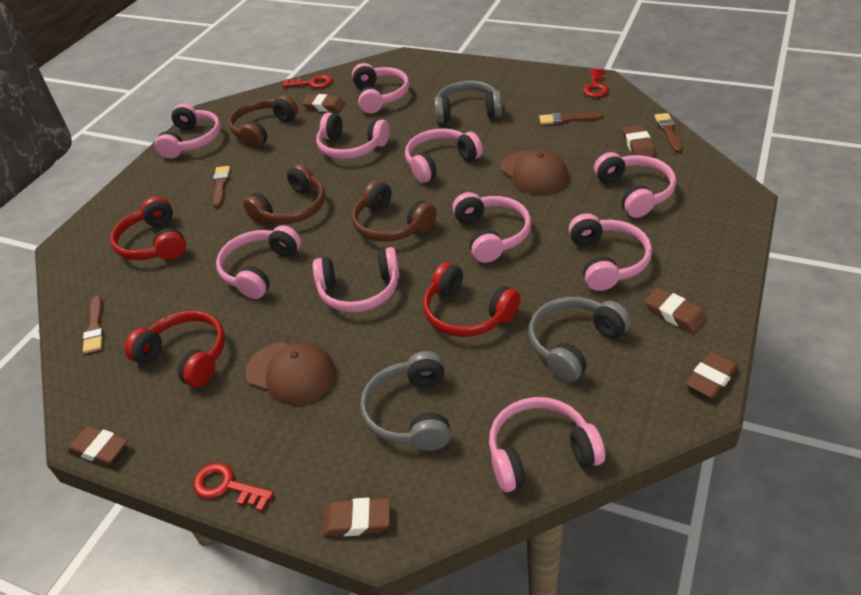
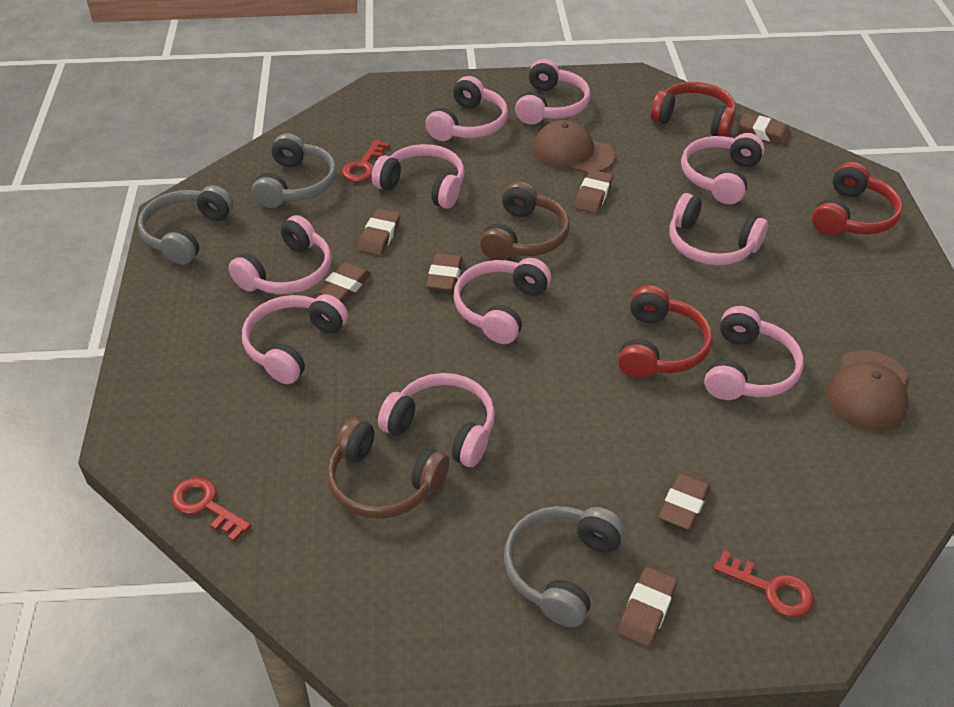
brown brush: [83,296,104,353] [213,166,230,208] [539,112,604,125] [654,113,683,153] = 4 -> none = 0
brown eraser: [68,426,128,465] [302,94,345,112] [322,498,390,536] [623,125,656,157] [645,288,707,333] [685,351,739,398] = 6 -> [317,262,371,303] [358,209,400,256] [426,253,463,291] [574,170,613,213] [617,567,677,647] [659,473,710,530] [738,113,791,145] = 7
brown headphones: [228,95,298,149] [244,164,325,224] [352,180,437,242] = 3 -> [327,418,449,519] [480,181,570,260] = 2

